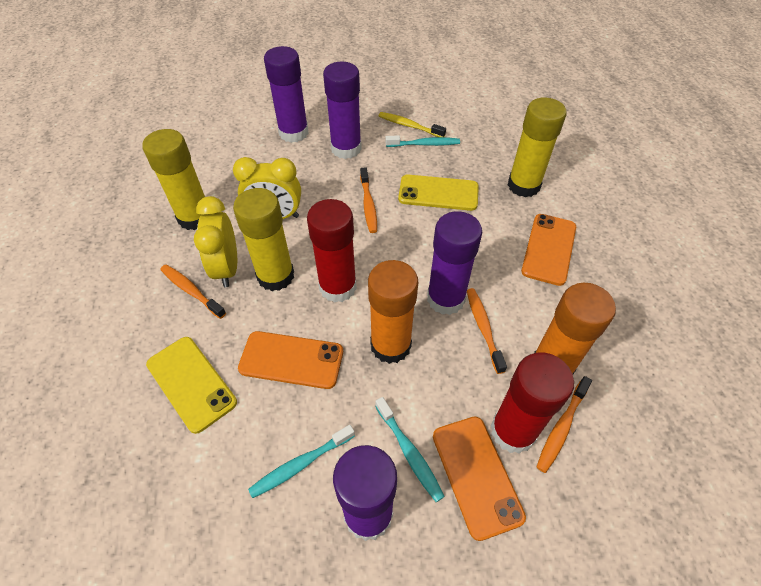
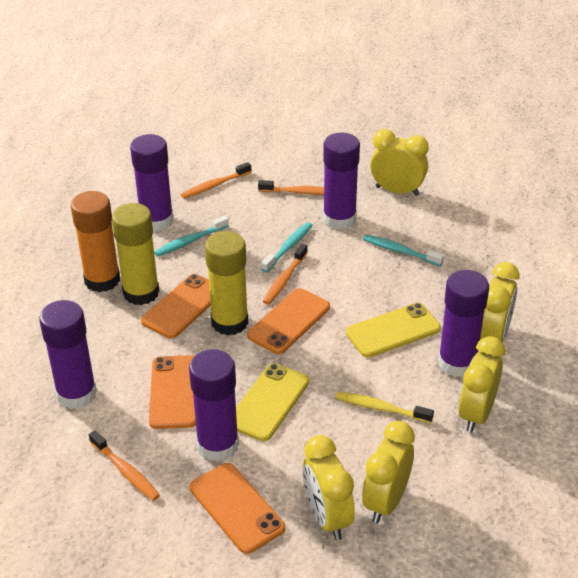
orange glue stick: [368,260,418,364] [534,283,616,374] = 2 -> [71,191,120,292] = 1
orange phone: [238,331,343,389] [433,416,526,541] [521,214,576,286] = 3 -> [141,274,211,338] [149,355,196,429] [190,463,285,554] [247,288,330,354] = 4
purple glue stick: [264,46,309,143] [323,62,362,159] [333,445,397,541] [427,211,482,315] = 4 -> [39,300,97,409] [130,134,173,231] [189,349,239,462] [323,133,360,230] [438,270,489,377] = 5
red glue stick: [307,199,357,303] [491,353,574,454] = 2 -> none = 0
yellow clock: [194,196,237,287] [233,157,301,219] = 2 -> [303,435,355,540] [362,421,415,523] [370,129,429,196] [458,336,505,433] [480,262,519,342] = 5
yellow glue stick: [142,129,205,230] [233,188,294,291] [508,97,567,197] = 3 -> [112,203,160,305] [205,231,248,336] = 2

